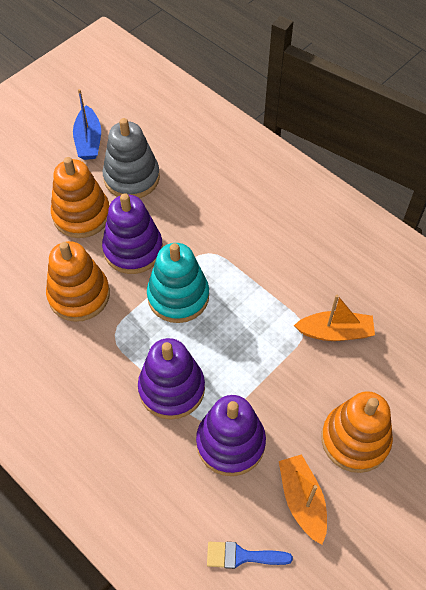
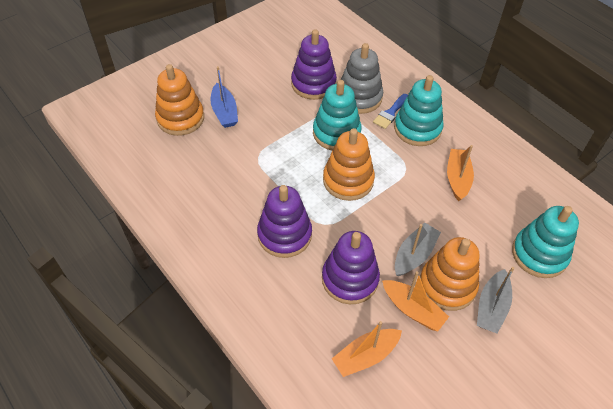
grey boat: none = 0 -> [395,223,441,276] [477,267,515,334] = 2
orange boat: [279,454,327,545] [294,295,375,341] = 2 -> [332,321,402,377] [382,271,449,331] [447,145,474,201] = 3
turquoise stacking toy: [147,243,209,323] = 1 -> [313,80,361,151] [394,75,444,146] [512,206,579,278] = 3

